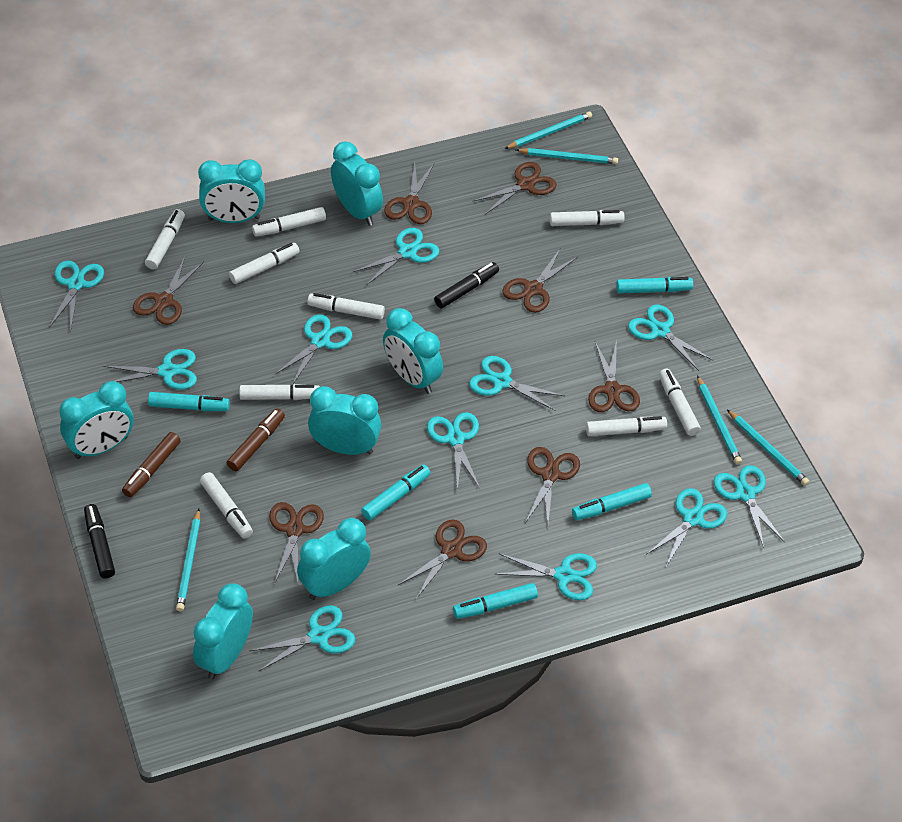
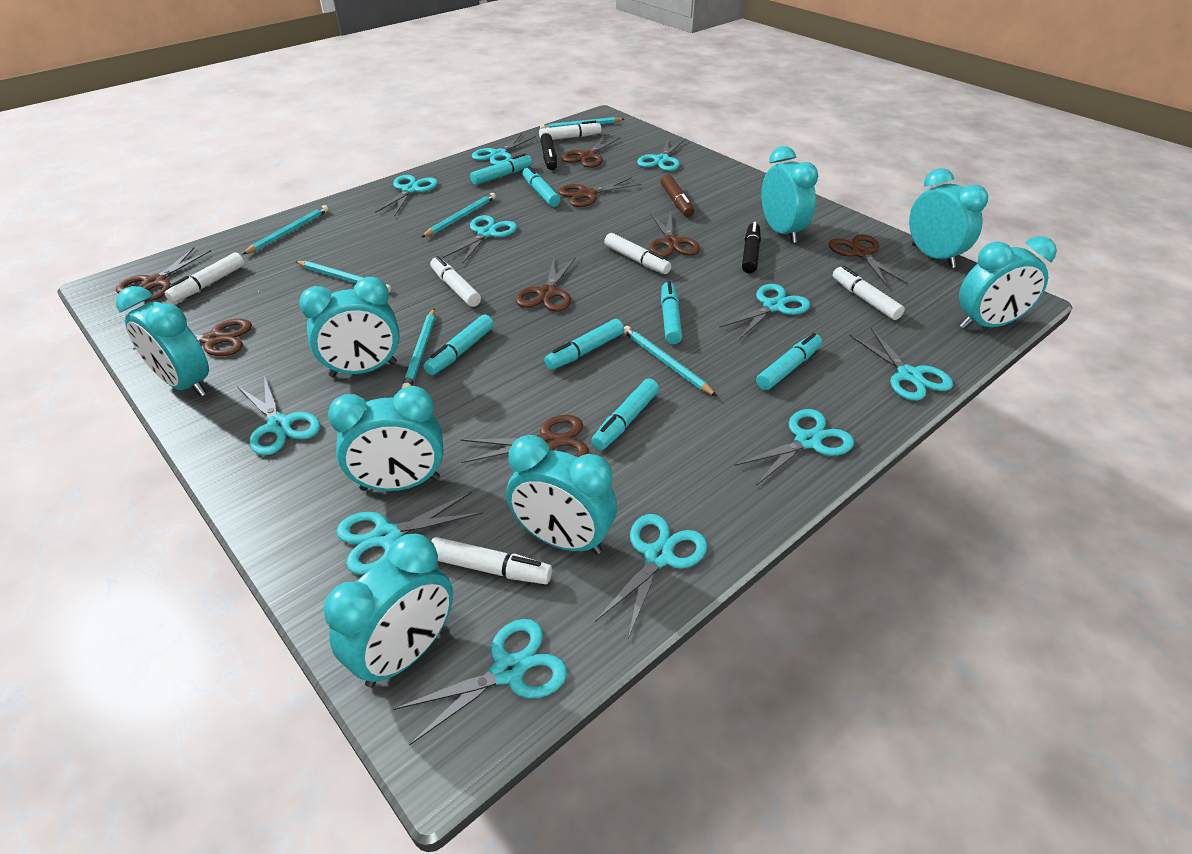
brown marker: [122,432,181,497] [227,409,285,471] = 2 -> [661,174,694,217] = 1
turquoise clock: [59,381,133,459] [193,583,253,679] [198,159,265,223] [297,518,371,600] [308,386,381,455] [331,141,383,226] [383,308,443,394] = 7 -> [116,286,209,397] [299,277,400,377] [323,534,453,687] [328,386,444,491] [506,435,617,554] [761,146,818,243] [909,168,988,268] [959,236,1057,329] = 8
turquoise marker: [148,392,230,411] [361,464,430,521] [453,583,538,619] [572,483,652,520] [616,277,693,294] = 5 -> [423,314,494,375] [470,153,532,185] [523,166,560,207] [544,319,624,370] [591,379,659,450] [661,281,682,344] [756,333,822,390] = 7
turquoise pencil: [176,509,200,611] [504,112,592,149] [516,148,618,164] [697,375,742,465] [727,409,809,486] = 5 -> [243,205,329,254] [295,261,391,292] [402,309,435,388] [422,193,496,237] [540,117,624,129] [623,326,717,396] = 6
white marker: [145,209,185,269] [200,472,253,539] [229,243,300,284] [239,384,320,400] [252,207,326,237] [307,293,385,320] [550,210,625,226] [586,416,667,436] [659,369,701,436] = 9 -> [165,252,244,303] [430,256,481,307] [431,537,552,584] [539,121,601,140] [604,233,671,274] [833,266,905,320] = 6

